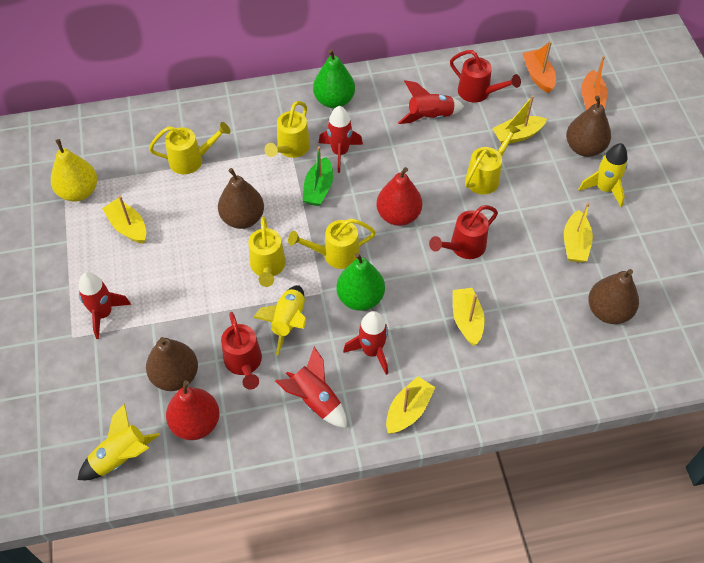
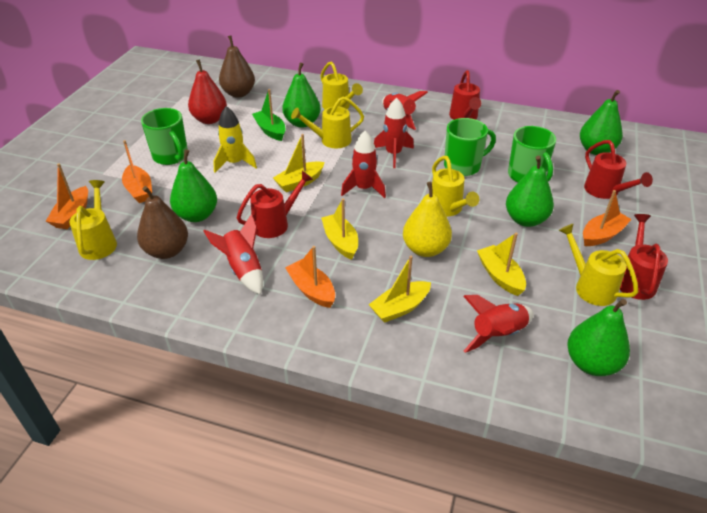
brown pear: [146,337,198,391] [218,168,264,229] [566,96,611,157] [588,269,639,324] = 4 -> [137,186,188,259] [219,36,255,98] = 2
green mug: none = 0 -> [141,108,188,165] [444,118,496,176] [508,126,556,183] = 3
green pear: [313,49,355,109] [336,253,385,311] = 2 -> [170,149,217,222] [282,63,321,128] [506,156,554,227] [567,299,630,376] [580,90,623,155] = 5
orange boat: [522,41,556,93] [581,56,607,110] = 2 -> [46,164,88,229] [122,140,152,203] [285,246,335,308] [583,190,632,246] = 4
red pear: [166,381,219,440] [376,167,422,226] = 2 -> [188,59,227,124] = 1
red watering can: [221,312,262,390] [429,205,498,259] [450,50,521,103] = 3 -> [237,171,313,238] [449,70,481,120] [584,140,653,199] [620,214,668,300] = 4
yellow boat: [102,196,146,244] [386,376,436,434] [453,288,485,346] [492,95,547,144] [564,202,593,263] = 5 -> [273,134,325,192] [321,198,358,260] [368,256,431,323] [477,233,526,296] = 4
yellow rocket: [78,404,160,480] [253,285,306,355] [578,143,628,207] = 3 -> [213,106,257,173] = 1

